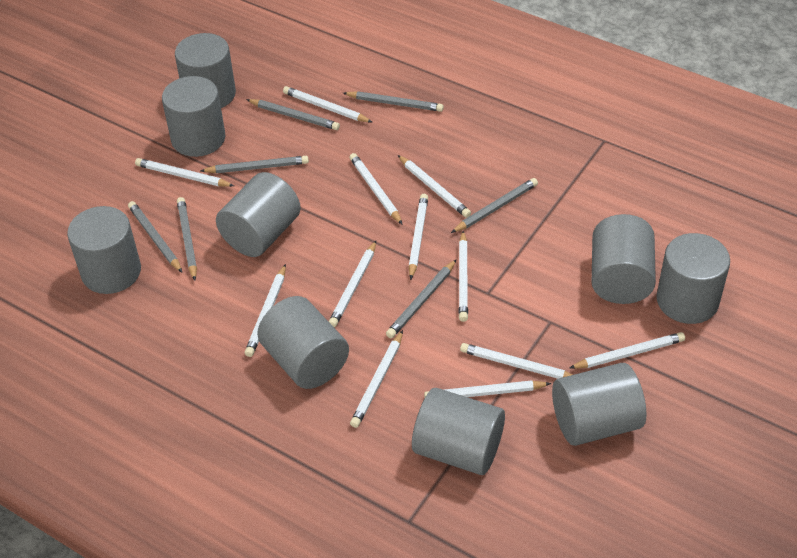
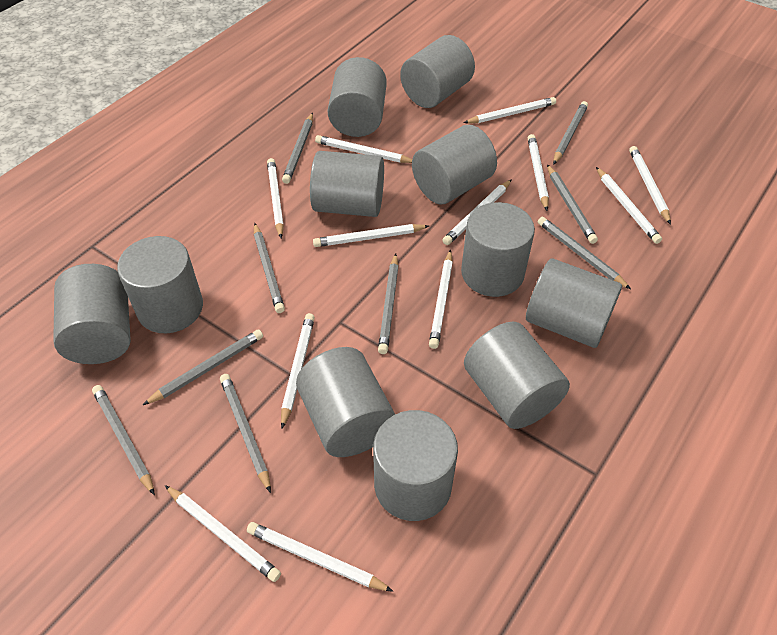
grey cylinder: [67,206,141,294] [162,76,225,157] [175,33,236,108] [216,172,301,257] [257,296,349,389] [412,388,505,475] [552,363,647,446] [592,214,656,304] [656,233,730,324] = 9 -> [53,264,131,364] [117,236,203,333] [296,347,395,457] [310,151,384,217] [328,57,387,137] [373,410,458,521] [400,35,475,108] [412,125,497,204] [461,202,535,297] [464,322,570,429] [526,259,622,348] = 11
grey pencil: [128,201,182,272] [177,197,197,281] [201,156,309,173] [246,99,340,130] [343,91,444,112] [386,259,457,338] [451,178,538,233] = 7 -> [92,385,155,495] [143,329,263,405] [220,374,271,493] [254,223,285,313] [282,113,313,184] [378,253,399,354] [538,217,631,289] [547,164,598,244] [553,101,588,165] = 9

